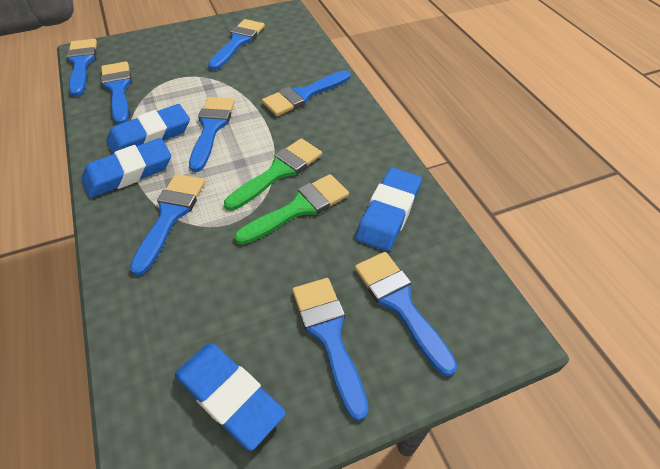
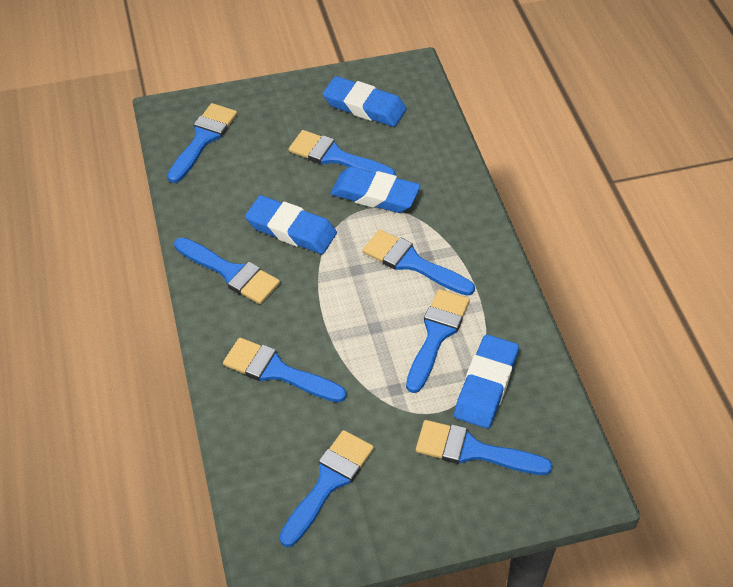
green brush: [224,138,322,211] [234,174,349,245] = 2 -> none = 0

